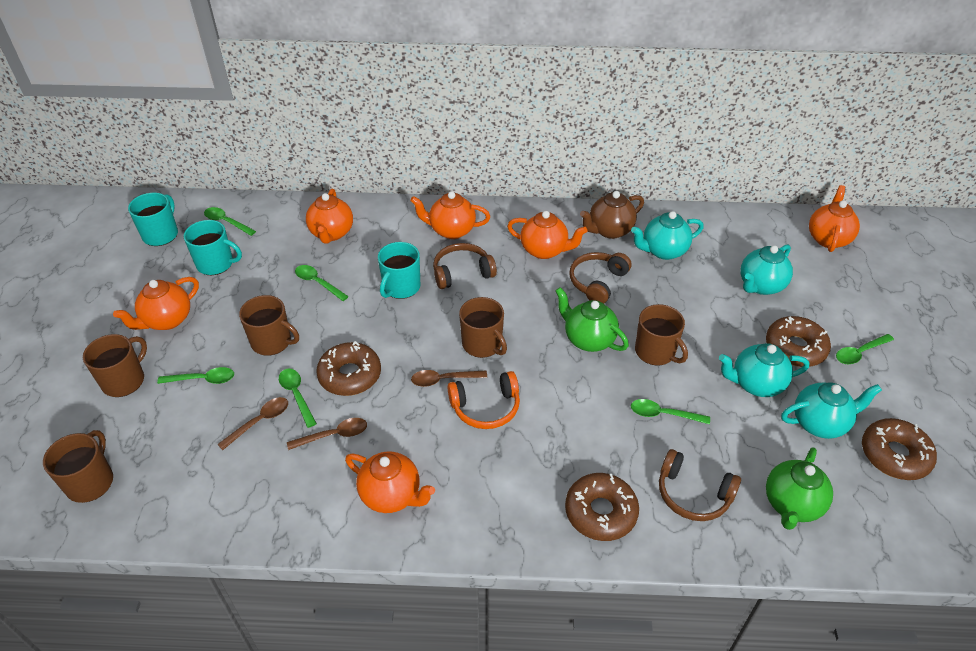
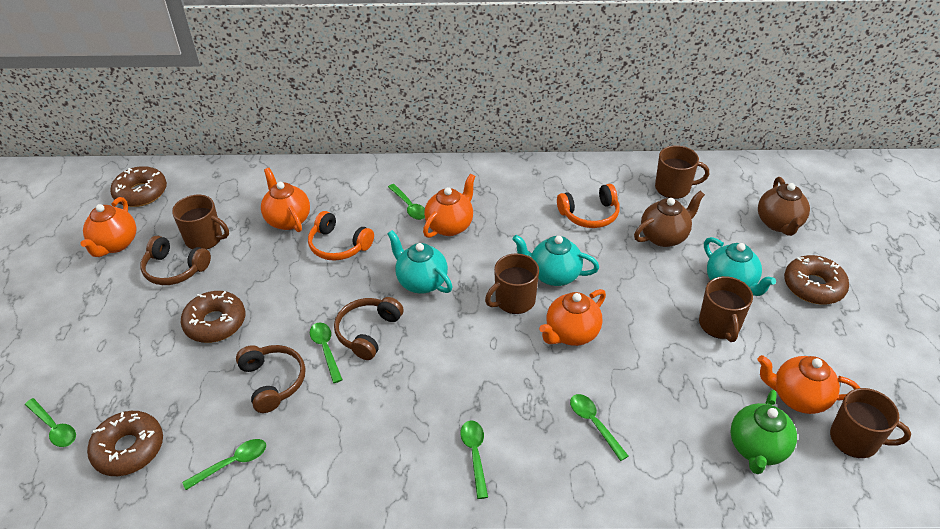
brown spoon: [217,397,288,450] [287,418,367,450] [411,370,487,387] = 3 -> none = 0
brown teapot: [580,191,644,239] = 1 -> [634,191,705,247] [758,177,810,236] = 2
green teapot: [555,287,629,352] [766,447,833,530] = 2 -> [731,390,797,474] = 1
orange headphones: [447,371,520,429] = 1 -> [308,211,374,261] [557,184,620,228] = 2
orange teapot: [113,277,199,330] [306,188,353,244] [345,451,435,513] [410,191,490,239] [507,211,587,259] [809,185,860,252] = 6 -> [80,197,136,257] [261,168,310,232] [423,174,475,238] [539,289,606,346] [758,355,860,414] = 5
turquoise mug: [128,193,178,246] [184,220,242,275] [378,242,420,299] = 3 -> none = 0
turquoise teapot: [631,211,704,260] [719,343,809,397] [740,244,793,295] [781,383,882,439] = 4 -> [387,230,453,294] [512,235,599,286] [704,237,776,296] = 3

